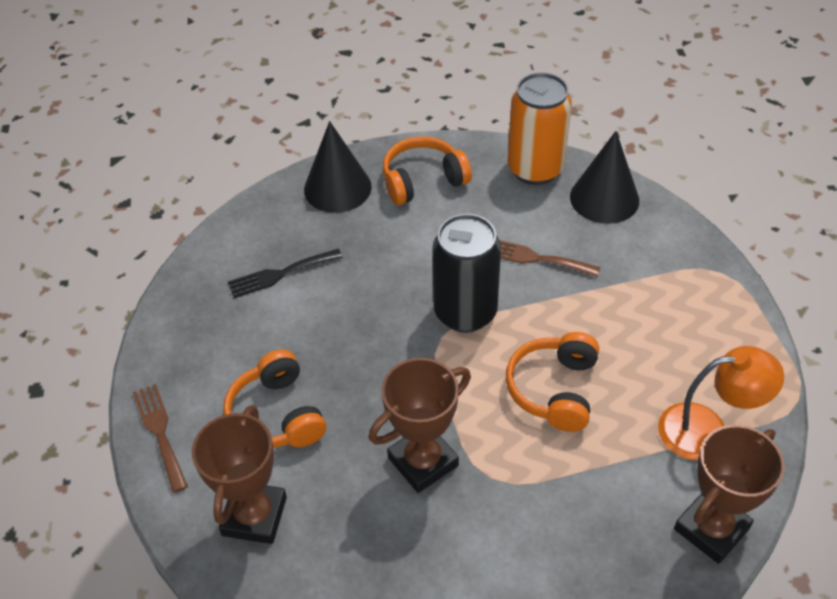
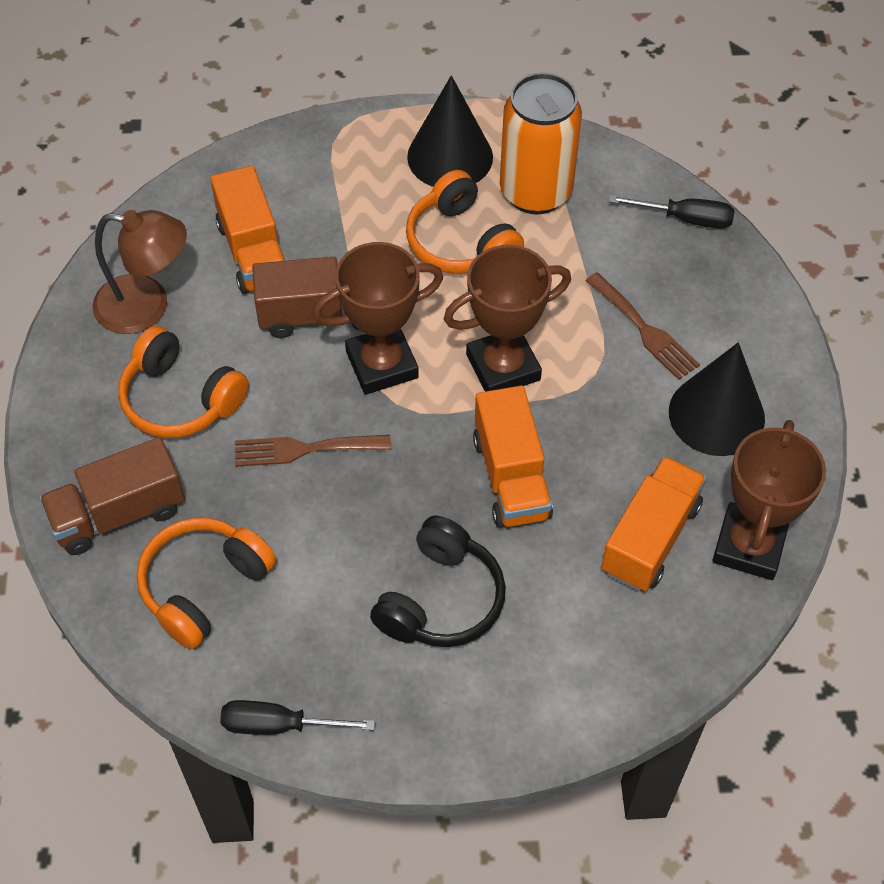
black can: [432,214,501,333] = 1 -> none = 0
black fork: [228,249,343,298] = 1 -> none = 0
black headphones: none = 0 -> [370,516,506,647] = 1
black screwdriver: none = 0 -> [220,700,375,735] [609,195,734,228] = 2
brown lamp: none = 0 -> [92,210,187,334] = 1
brown truck: none = 0 -> [39,437,185,555] [252,256,360,338] = 2
orange lamp: [658,346,784,460] = 1 -> none = 0
orange truck: none = 0 -> [210,166,286,294] [473,386,553,528] [601,456,707,591] = 3

